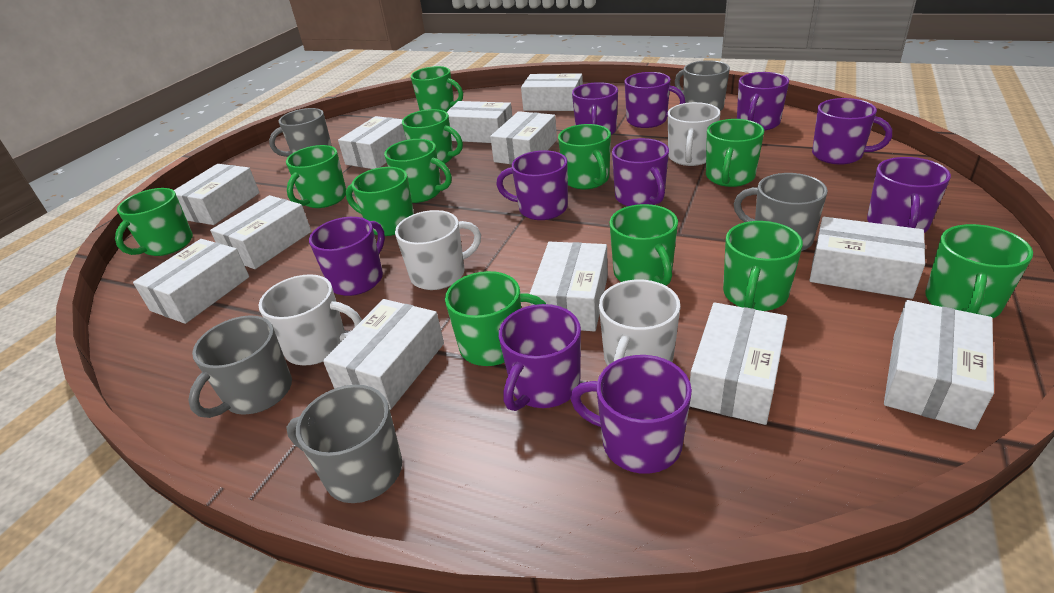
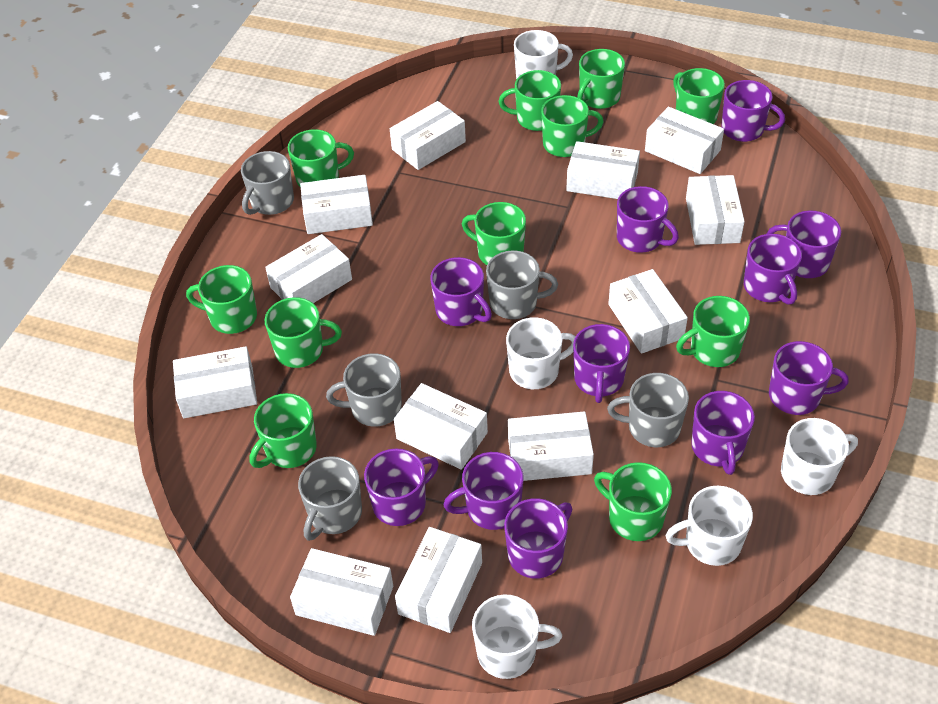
green mug: [115,188,193,256] [286,145,346,208] [346,167,414,236] [384,139,452,203] [402,109,463,164] [411,66,463,112] [445,271,546,366] [558,124,611,189] [609,204,678,286] [706,119,764,187] [723,221,803,311] [925,224,1033,318] = 12 -> [186,265,257,334] [250,393,317,468] [265,297,342,368] [288,129,354,188] [462,202,526,265] [499,70,561,131] [541,95,604,157] [577,49,625,109] [594,462,672,541] [673,68,725,124] [676,296,750,367] = 11
purple mug: [309,217,385,296] [496,150,568,220] [499,304,581,411] [570,355,692,474] [572,82,618,135] [612,138,669,206] [624,72,685,128] [737,72,789,131] [812,98,892,164] [867,157,951,233] = 10 -> [364,448,439,526] [430,257,492,326] [443,452,524,530] [504,498,572,579] [573,324,630,403] [617,186,679,253] [691,391,755,475] [721,80,785,142] [744,234,802,305] [767,211,841,278] [769,341,849,415] = 11
white mug: [258,274,362,365] [395,210,481,290] [599,280,680,366] [668,102,721,166] = 4 -> [472,595,562,679] [506,317,576,389] [514,30,573,79] [665,486,753,566] [781,418,858,495] = 5

